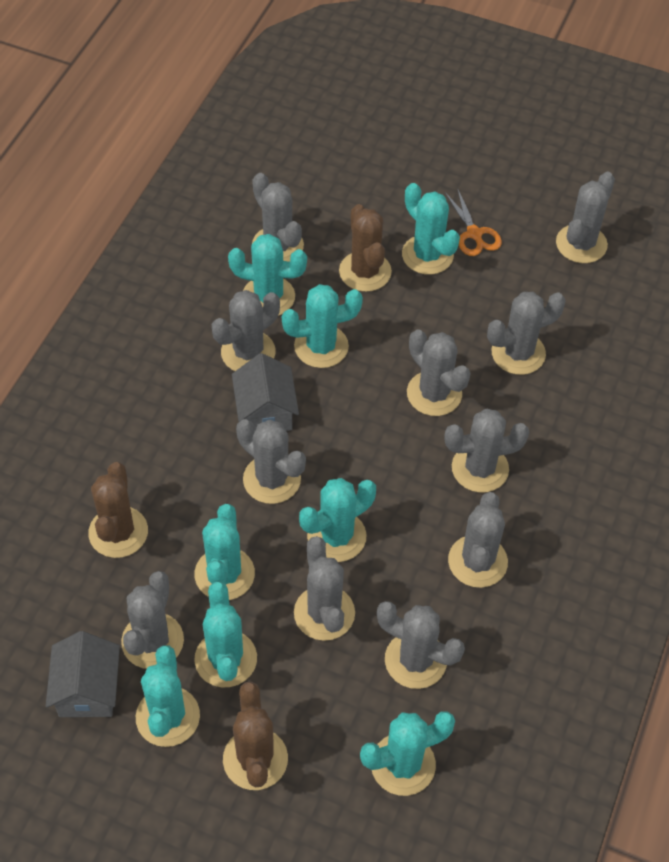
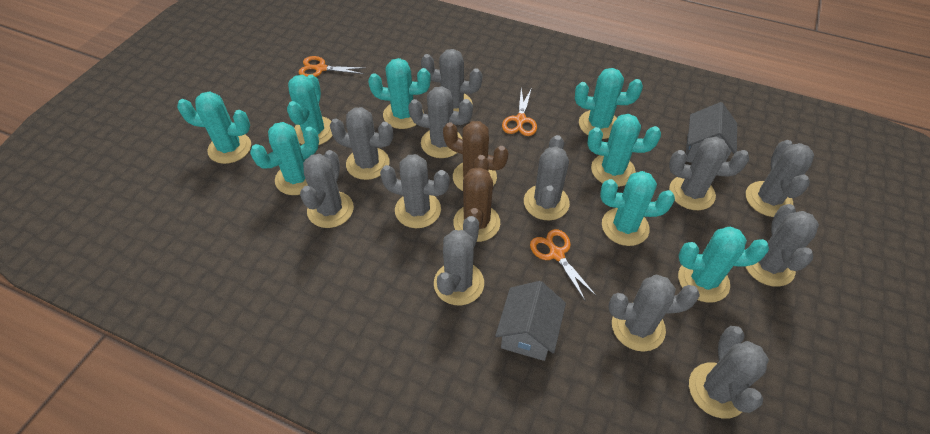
brown cactus: [88,462,148,558] [223,682,288,790] [339,204,392,292] = 3 -> [443,121,508,191] [453,155,500,242] = 2
grey cactus: [121,571,184,669] [212,290,280,371] [236,419,306,504] [252,173,304,262] [294,536,355,641] [377,601,465,689] [407,330,471,416] [444,409,529,493] [448,492,508,588] [487,292,566,375] [556,172,615,263] = 11 -> [300,150,354,228] [330,107,393,180] [380,154,449,228] [408,86,473,158] [421,49,483,111] [434,216,484,305] [524,135,570,221] [608,275,700,352] [669,137,749,210] [689,326,769,419] [745,204,819,287] [746,140,814,217] = 12
orange scissors: [445,188,502,256] = 1 -> [299,56,364,77] [502,88,537,136] [530,229,596,300] = 3

